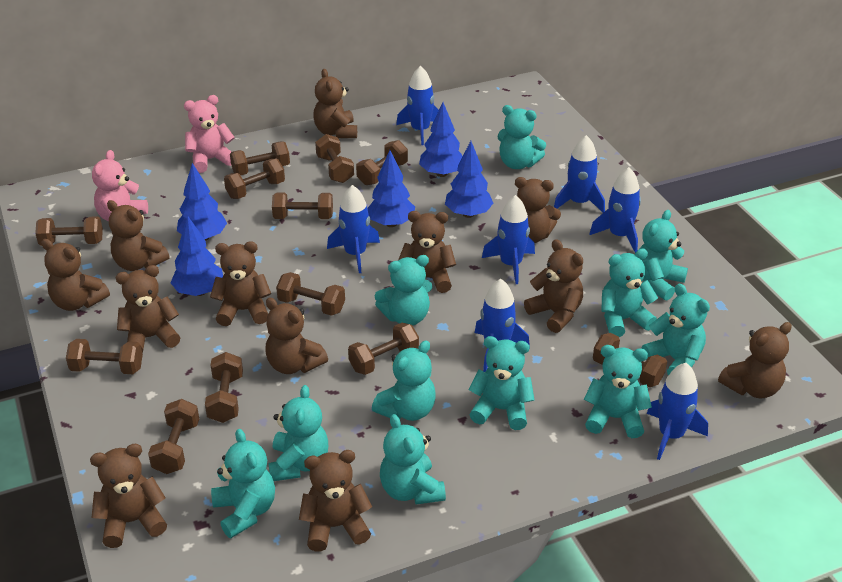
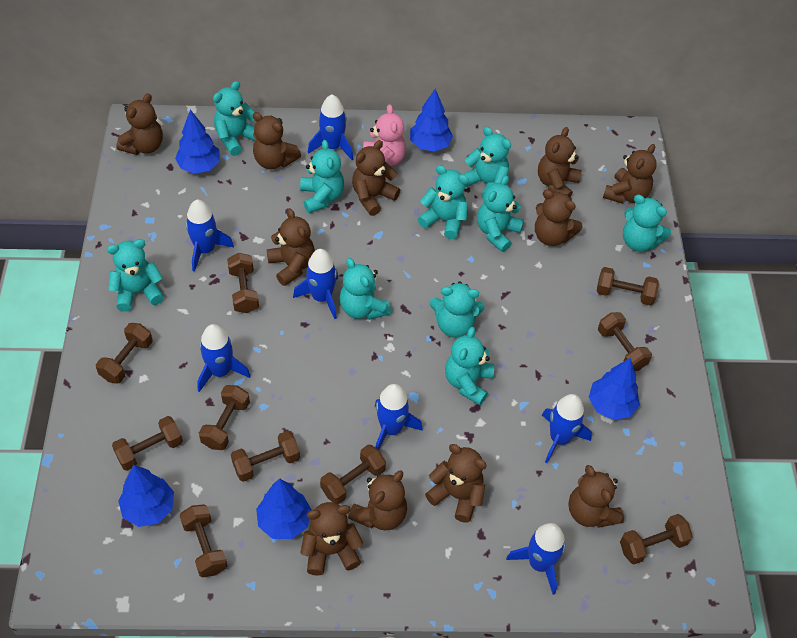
brown dumbbell: [35,216,103,246] [66,339,143,374] [148,399,199,474] [205,352,243,423] [224,159,285,199] [230,141,290,175] [272,192,333,219] [276,272,345,316] [315,134,354,183] [348,323,419,375] [356,140,408,185] [593,333,667,387] = 12 -> [96,323,153,384] [112,416,183,471] [179,504,228,577] [199,385,250,450] [227,253,259,313] [231,431,300,482] [320,445,386,504] [597,267,659,306] [598,312,652,371] [620,514,693,564] = 10
brown teddy bear: [41,239,110,311] [90,444,167,548] [107,200,169,271] [116,265,180,354] [210,241,271,326] [265,298,328,374] [299,450,372,552] [313,69,357,138] [398,211,456,293] [515,177,561,243] [524,239,583,333] [718,322,792,399] = 12 -> [116,93,163,155] [253,112,301,169] [267,208,315,286] [300,502,363,576] [348,470,407,530] [352,140,400,216] [425,444,487,523] [535,189,582,246] [538,127,582,197] [568,465,624,528] [603,144,657,204] = 11
pink teddy bear: [92,150,148,221] [184,95,235,173] = 2 -> [363,104,406,166] = 1
turquoise teddy bear: [211,429,275,538] [268,385,328,481] [372,340,436,421] [375,255,432,326] [380,414,446,504] [468,336,534,430] [497,105,546,169] [584,345,652,438] [601,249,658,337] [640,210,688,301] [641,284,710,376] = 11 -> [107,239,164,311] [213,81,256,156] [300,140,344,213] [340,258,391,320] [418,165,469,239] [430,281,484,338] [445,327,494,405] [463,127,511,198] [477,175,524,252] [623,195,671,251] = 10

